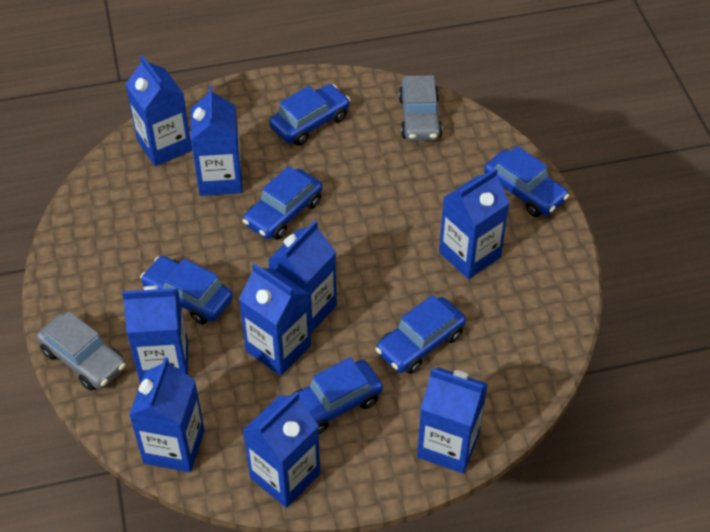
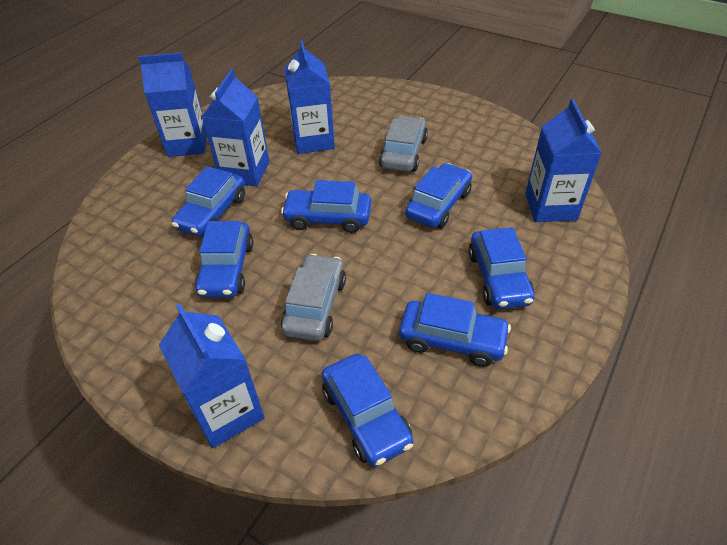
blue car: [140,256,233,324] [243,166,323,240] [269,84,350,146] [291,357,383,434] [375,295,466,374] [484,146,569,217] = 6 -> [172,166,245,237] [195,221,253,298] [281,180,371,233] [322,354,414,467] [399,293,511,367] [405,163,472,228] [468,227,535,309] = 7
blue carton: [122,286,188,383] [126,55,192,166] [129,357,205,472] [191,86,242,196] [239,263,311,376] [243,391,320,508] [268,220,337,333] [417,367,488,474] [439,168,510,279] = 9 -> [138,52,207,157] [159,304,265,448] [202,69,269,186] [284,40,335,154] [525,99,602,222] = 5

